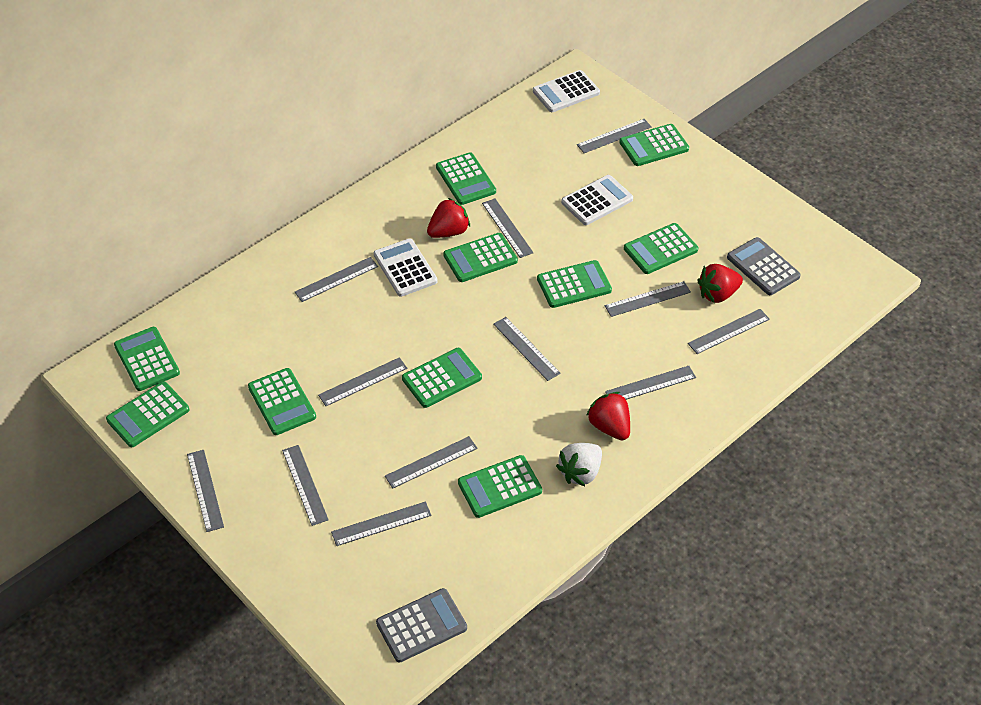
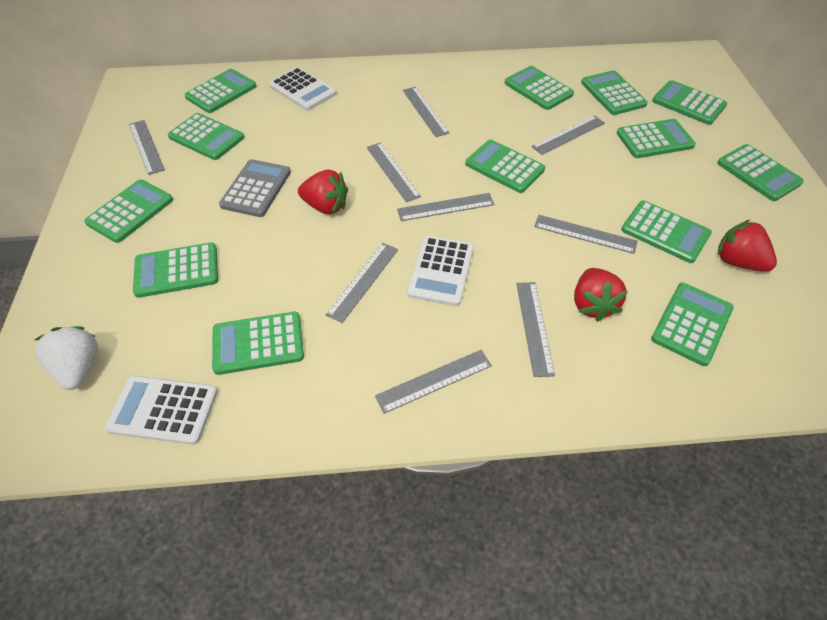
green calculator: [106,381,189,447] [114,327,180,391] [248,368,316,435] [402,348,482,408] [436,152,496,205] [443,233,518,282] [458,455,542,518] [537,260,612,308] [619,124,689,166] [624,223,698,274] = 10 -> [84,180,173,243] [133,243,218,298] [168,113,245,160] [185,69,257,113] [212,312,304,375] [465,140,545,193] [505,66,574,110] [581,70,648,115] [617,119,696,158] [621,200,712,263] [651,283,734,366] [652,80,727,125] [717,144,804,201] = 13
grey calculator: [376,588,467,662] [727,237,801,295] = 2 -> [219,159,291,217] = 1
grey ruler: [187,450,224,532] [282,445,329,526] [295,257,378,302] [318,357,407,406] [331,501,431,546] [385,436,478,488] [482,199,534,258] [493,317,561,381] [577,119,652,153] [605,281,691,317] [605,366,696,400] [688,309,770,354] = 12 -> [129,120,165,175] [326,243,398,323] [367,143,421,202] [375,350,492,414] [397,193,495,221] [403,87,449,137] [516,282,555,377] [531,115,605,155] [534,215,638,254] = 9

